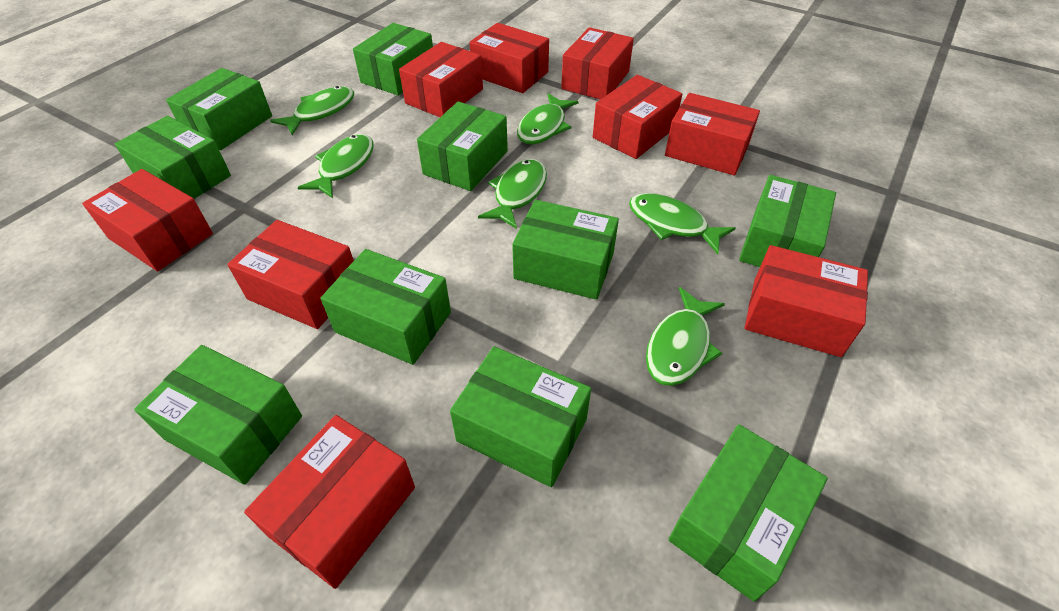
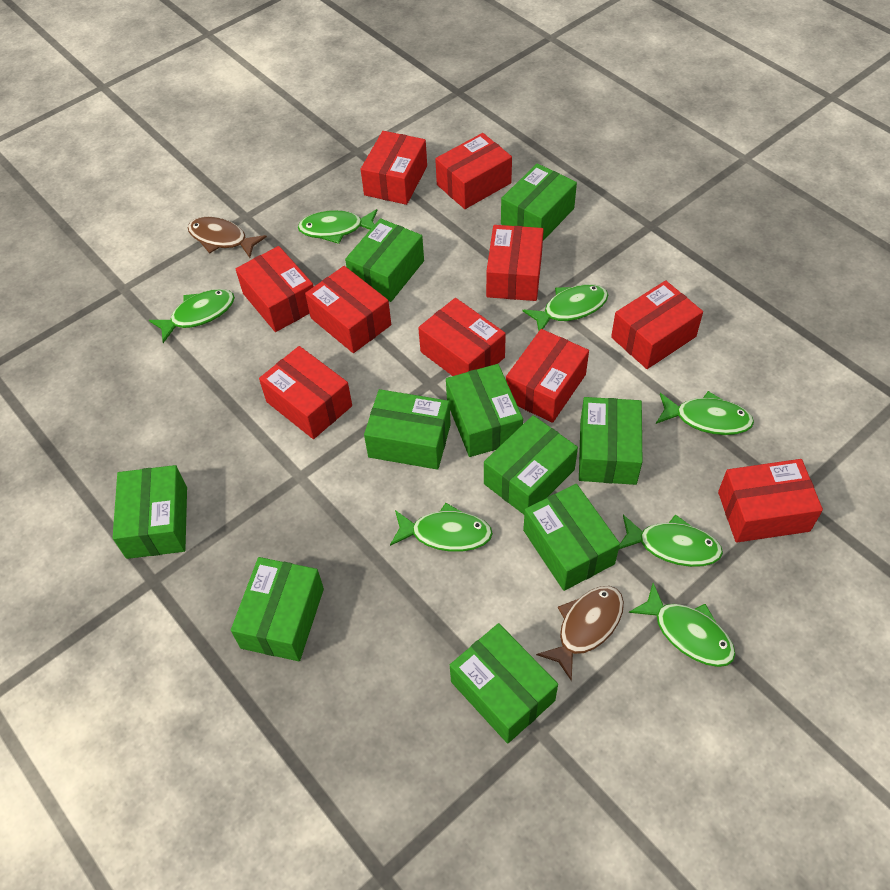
brown fish: none = 0 -> [188,217,267,258] [536,586,624,681] = 2
green fish: [270,86,354,136] [298,134,374,198] [478,159,547,229] [517,93,579,145] [629,193,736,255] [646,287,725,386] = 6 -> [149,289,235,343] [298,209,377,244] [390,503,493,552] [523,284,608,331] [619,514,723,567] [629,583,736,667] [656,391,754,435] = 7
red box: [82,169,213,271] [227,220,354,329] [244,415,415,589] [399,42,483,117] [469,23,549,93] [561,27,634,99] [593,75,682,159] [665,93,760,175] [744,245,868,357] = 9 -> [236,246,314,332] [259,346,352,439] [305,266,391,353] [361,131,427,205] [418,298,506,376] [435,133,512,209] [486,225,544,301] [506,329,589,423] [611,280,703,369] [718,459,823,543] = 10

